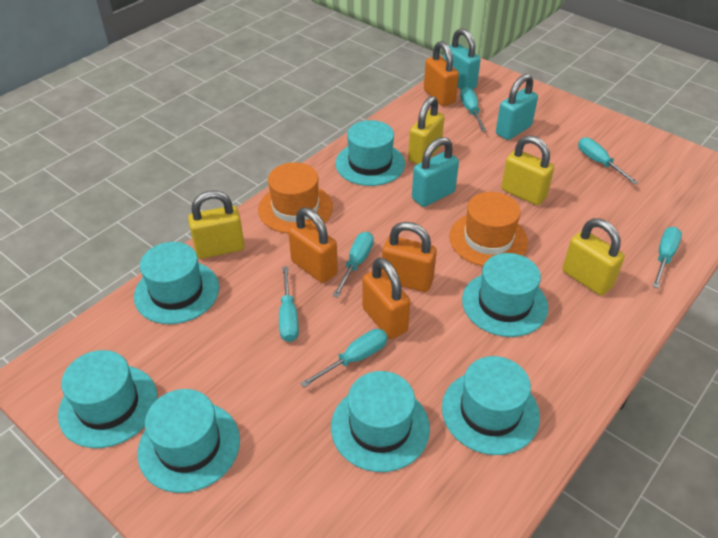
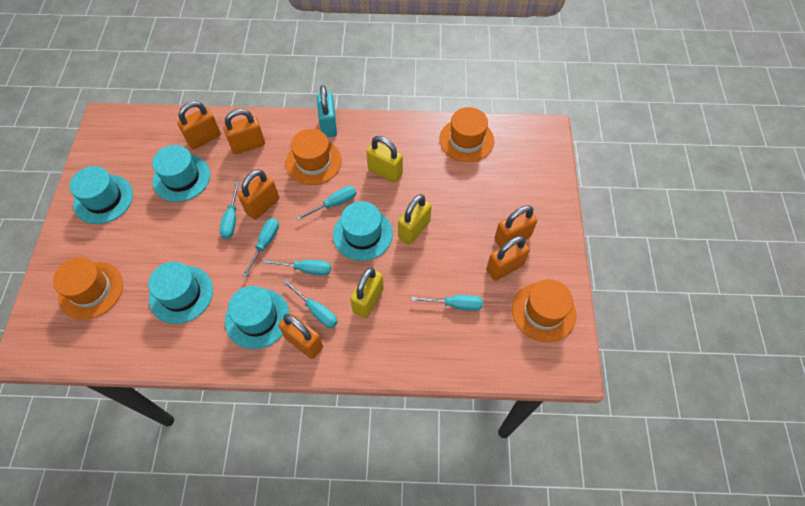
orange hat: [258,162,333,234] [449,192,528,266] = 2 -> [53,258,123,320] [286,129,342,185] [439,107,494,162] [512,279,576,342] = 4
orange padlock: [288,207,338,283] [362,257,410,339] [382,222,437,292] [424,41,459,106] = 4 -> [177,101,221,149] [223,109,265,154] [238,169,279,220] [279,313,323,359] [486,236,530,281] [494,205,537,248] = 6
turquoise hat: [58,350,157,448] [134,242,219,324] [137,389,240,493] [331,371,430,472] [335,120,405,186] [442,356,540,455] [462,253,548,337] = 7 -> [69,166,133,224] [148,262,213,324] [152,145,210,202] [225,286,290,349] [333,201,393,261] = 5
turquoise padlock: [412,137,459,207] [444,28,481,90] [496,74,538,140] = 3 -> [317,85,337,137] = 1
yellow padlock: [188,190,245,259] [408,96,444,164] [501,135,554,205] [562,218,625,296] = 4 -> [350,267,384,318] [366,136,403,183] [398,194,432,245] = 3

